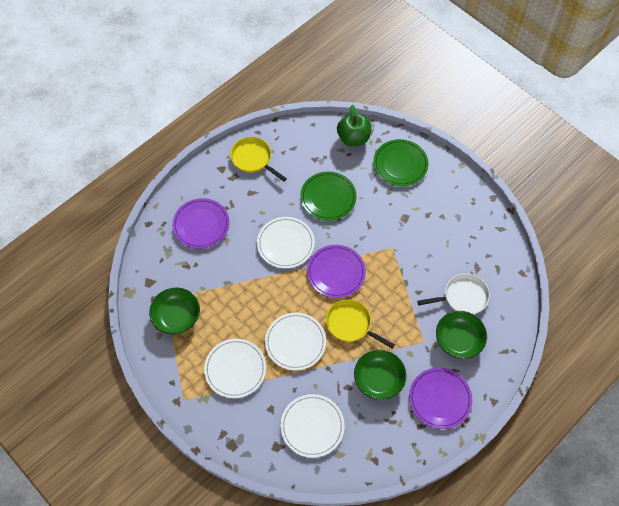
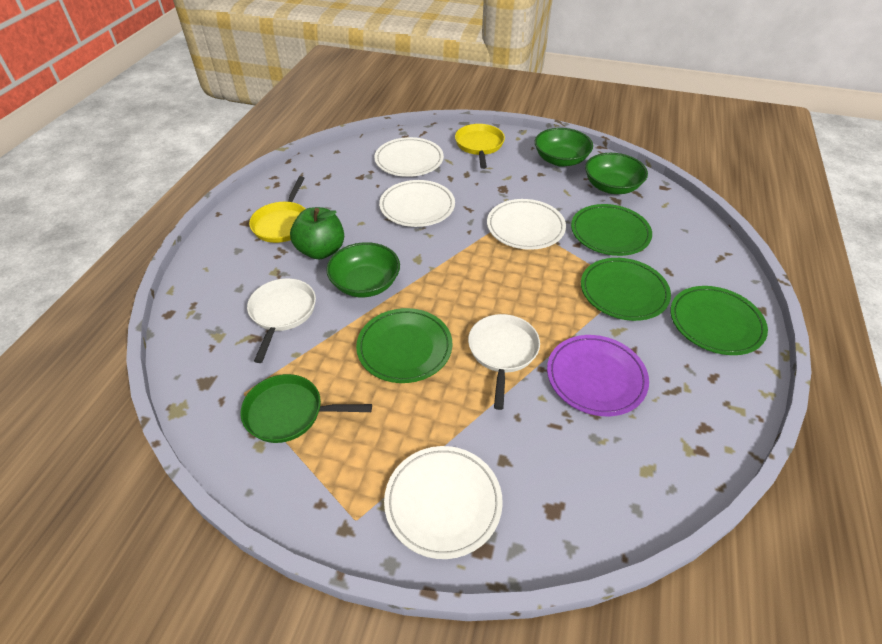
green pan: none = 0 -> [240,374,372,443] = 1
green plate: [300,172,357,220] [373,139,429,186] = 2 -> [356,308,453,383] [571,204,652,256] [581,258,671,321] [670,286,768,355] = 4
purple plate: [172,198,230,249] [307,245,366,298] [409,368,473,429] = 3 -> [547,335,649,416] = 1
white pan: [417,273,490,314] = 1 -> [247,278,316,363] [468,314,540,410] = 2

